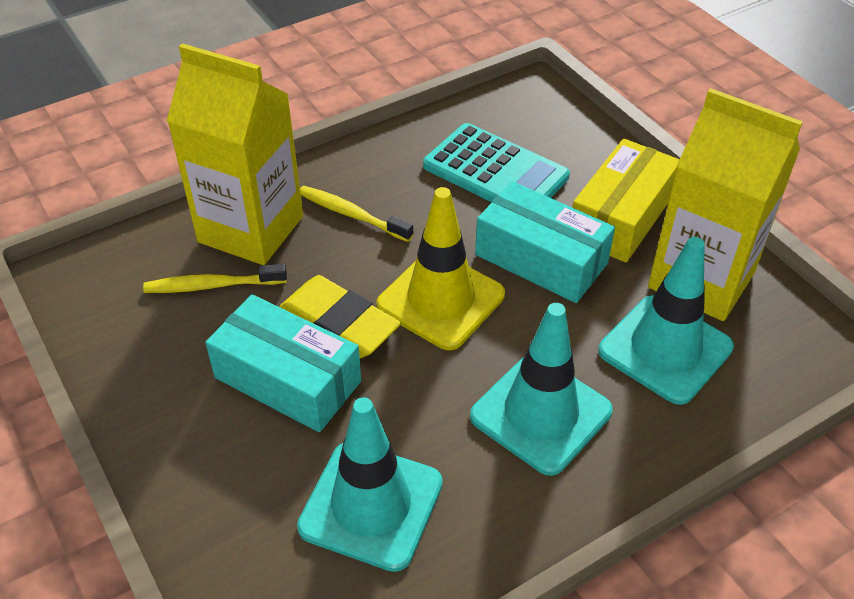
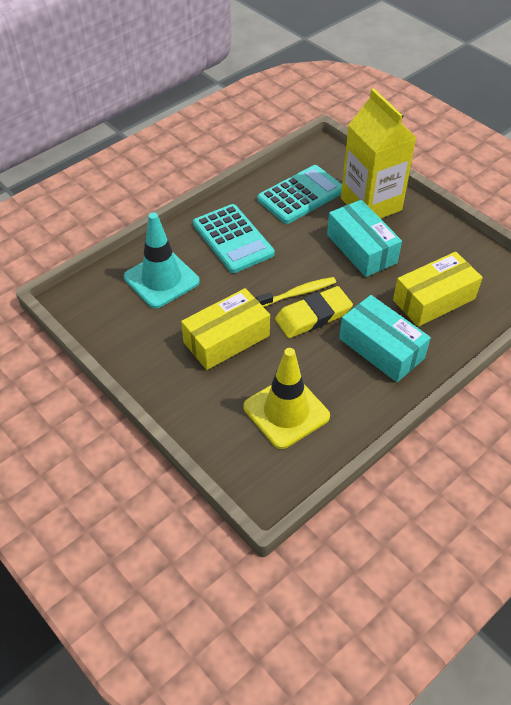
turquoise calculator: [423,123,570,202] = 1 -> [193,204,275,273] [257,165,342,224] = 2
turquoise traffic cone: [297,397,443,572] [470,303,613,476] [598,237,734,405] = 3 -> [124,212,200,308] = 1
yellow box: [572,139,680,263] = 1 -> [181,288,270,370] [393,252,483,327] = 2
yellow carton: [167,43,303,265] [648,88,803,321] = 2 -> [341,88,417,219] = 1
yellow toothbrush: [143,264,287,293] [300,186,413,242] = 2 -> [256,277,336,307] = 1

